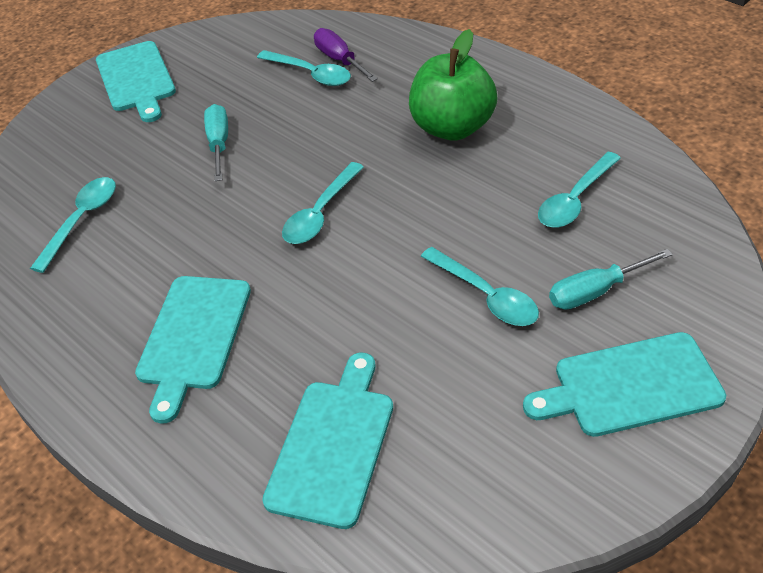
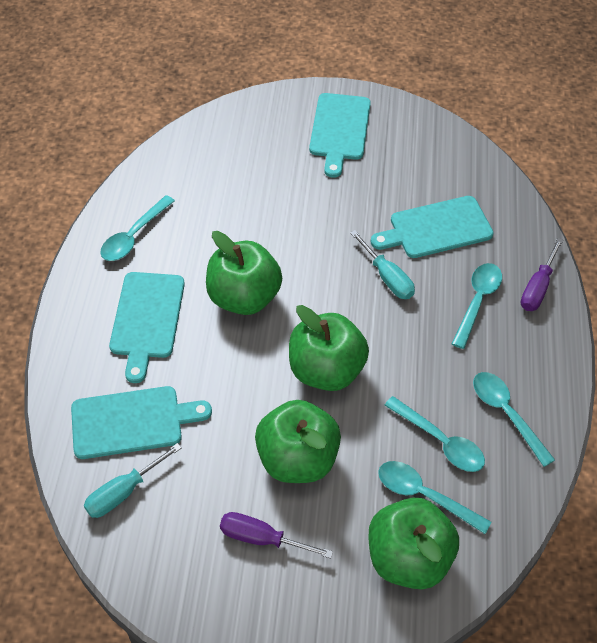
green apple: [409,29,498,141] = 1 -> [206,231,282,315] [255,400,341,483] [289,305,369,391] [368,498,459,589] = 4
purple screwdriver: [314,28,378,82] = 1 -> [220,512,333,559] [521,238,563,311] = 2

